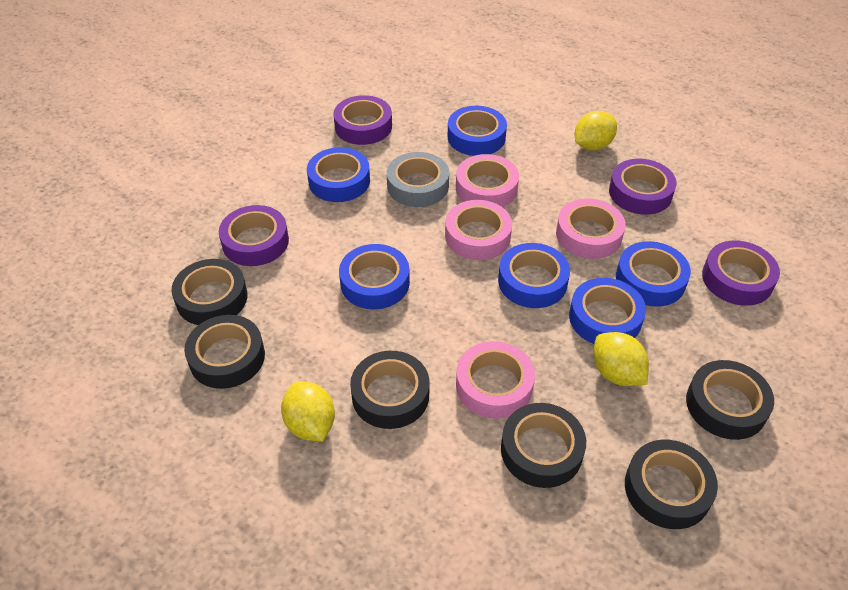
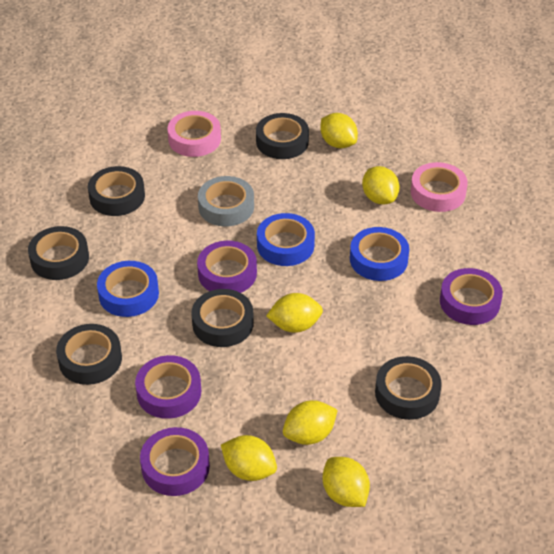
blue tape: [307,147,370,202] [339,244,410,309] [448,106,507,156] [498,243,570,308] [569,278,646,344] [616,241,691,307] = 6 -> [97,261,159,317] [257,213,315,266] [350,227,409,281] = 3
pink tape: [445,200,512,260] [456,154,519,207] [456,341,535,419] [556,199,626,259] = 4 -> [167,111,221,157] [410,162,468,212] = 2
yellow lemon: [281,382,335,442] [575,111,617,151] [594,332,649,386] = 3 -> [221,435,277,481] [266,293,323,333] [283,400,338,445] [320,113,358,148] [322,457,370,507] [362,166,400,204] = 6

